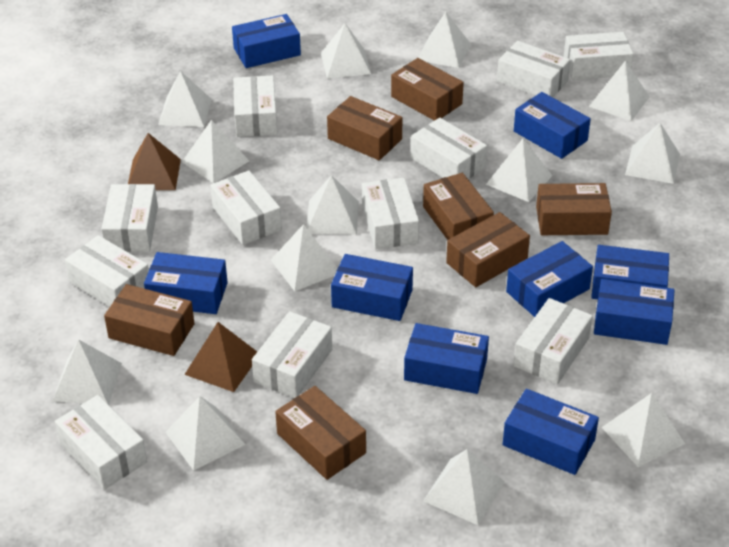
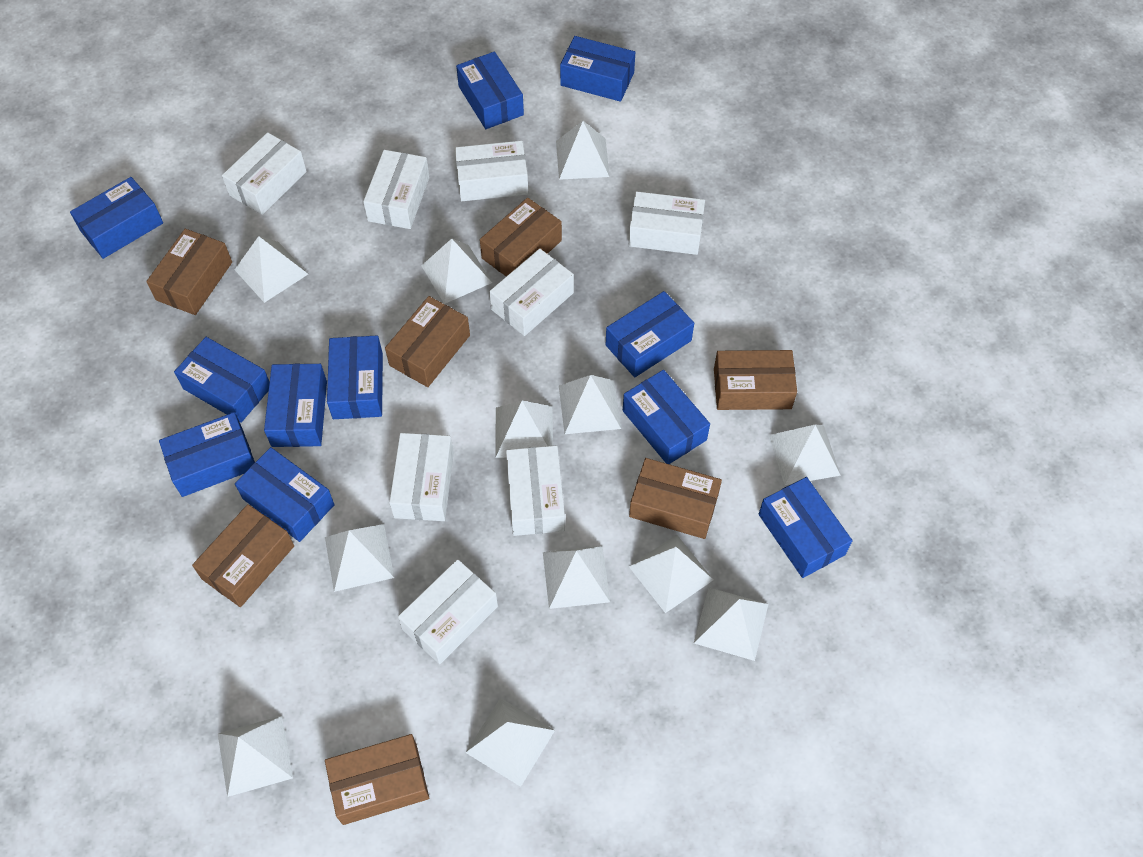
blue box: [144,252,228,314] [232,14,301,68] [331,254,413,321] [404,323,489,394] [503,389,599,475] [506,241,593,317] [514,92,591,159] [591,245,669,299] [594,279,675,345] = 9 -> [70,177,163,259] [159,412,255,497] [174,337,270,423] [235,447,335,542] [264,364,327,447] [327,336,383,419] [456,51,524,129] [560,36,635,102] [606,291,694,377] [623,370,710,464] [759,477,853,578] = 11
brown pyramid: [128,133,181,190] [184,322,257,392] = 2 -> none = 0
white box: [55,395,147,490] [65,235,149,307] [101,184,158,252] [210,170,282,245] [233,75,277,137] [252,311,332,398] [362,178,419,249] [411,118,487,179] [497,41,570,97] [514,298,593,385] [564,32,633,80] = 11 -> [222,132,307,215] [363,150,430,229] [389,433,454,521] [398,559,498,664] [455,141,528,201] [489,248,574,336] [506,445,565,536] [629,191,705,255] = 8
white pyramid: [53,339,122,405] [158,71,212,127] [165,396,246,471] [182,120,249,183] [271,224,338,291] [307,175,359,235] [321,23,371,79] [418,12,471,68] [423,449,505,525] [486,139,552,202] [589,60,649,121] [602,393,685,467] [625,123,680,184] = 13 -> [218,716,293,797] [235,236,308,303] [325,524,394,592] [421,239,492,304] [465,698,555,787] [495,401,553,458] [543,546,610,609] [556,121,610,180] [559,375,621,434] [629,534,714,613] [694,587,768,661] [769,424,841,485] = 12

